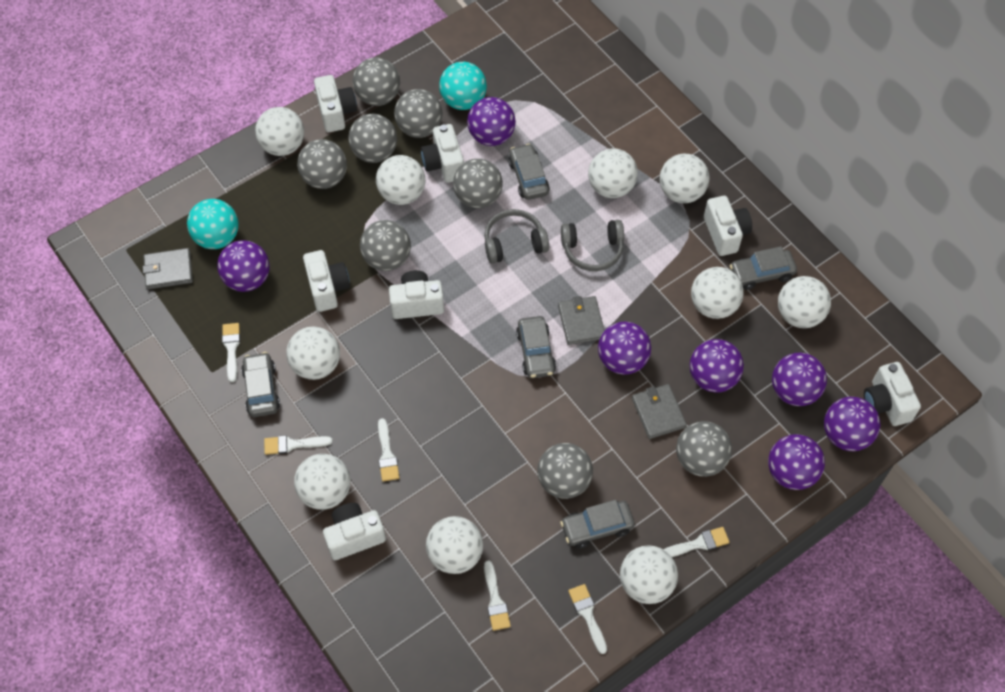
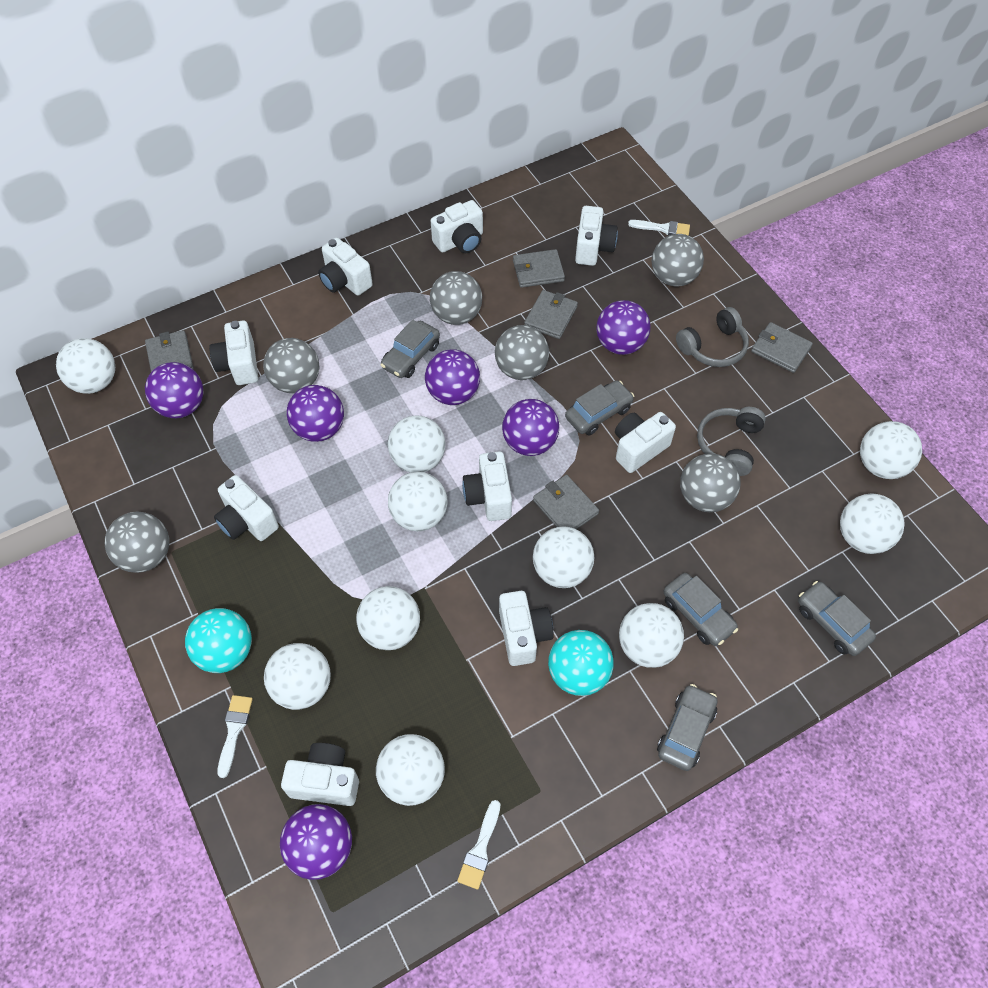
grey ball: [297,139,347,189] [348,114,397,163] [352,57,400,106] [360,220,411,271] [394,89,443,138] [453,158,503,208] [537,443,593,499] [676,421,732,477] = 8 -> [105,512,169,573] [263,338,320,393] [430,271,482,325] [495,325,549,380] [652,234,704,286] [680,453,741,512] = 6
grey wallet: [142,248,193,289] [558,296,605,345] [632,384,687,439] = 3 -> [145,330,194,372] [513,249,565,288] [524,290,578,339] [533,475,599,529] [751,322,813,373] = 5
purple ball: [217,240,270,292] [467,97,516,146] [598,322,651,375] [690,339,744,393] [768,434,825,490] [772,353,827,406] [824,397,880,451] = 7 -> [145,362,204,418] [280,804,352,880] [287,385,344,442] [425,349,480,405] [502,399,559,456] [596,300,650,355] = 6
white brush: [222,323,240,382] [264,435,333,455] [378,418,399,482] [484,560,511,631] [568,584,607,654] [663,527,730,557] = 6 -> [217,695,253,778] [457,800,500,890] [628,220,690,236] = 3
white camera: [303,250,350,312] [314,75,357,132] [323,503,386,560] [389,270,444,319] [421,124,464,183] [704,196,752,256] [864,362,921,426] = 7 -> [209,321,258,385] [214,475,279,541] [281,743,359,806] [318,237,373,296] [431,200,483,253] [462,451,512,521] [499,591,554,666] [575,206,618,266] [615,412,676,473] = 9

